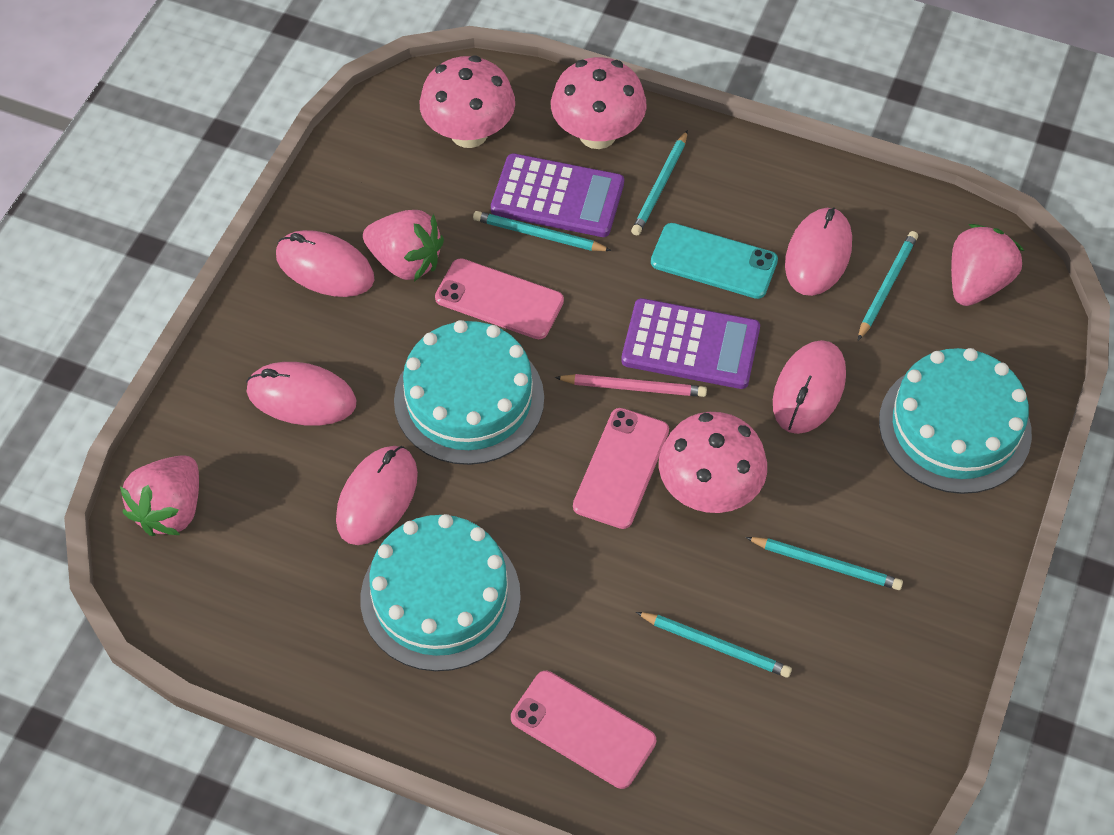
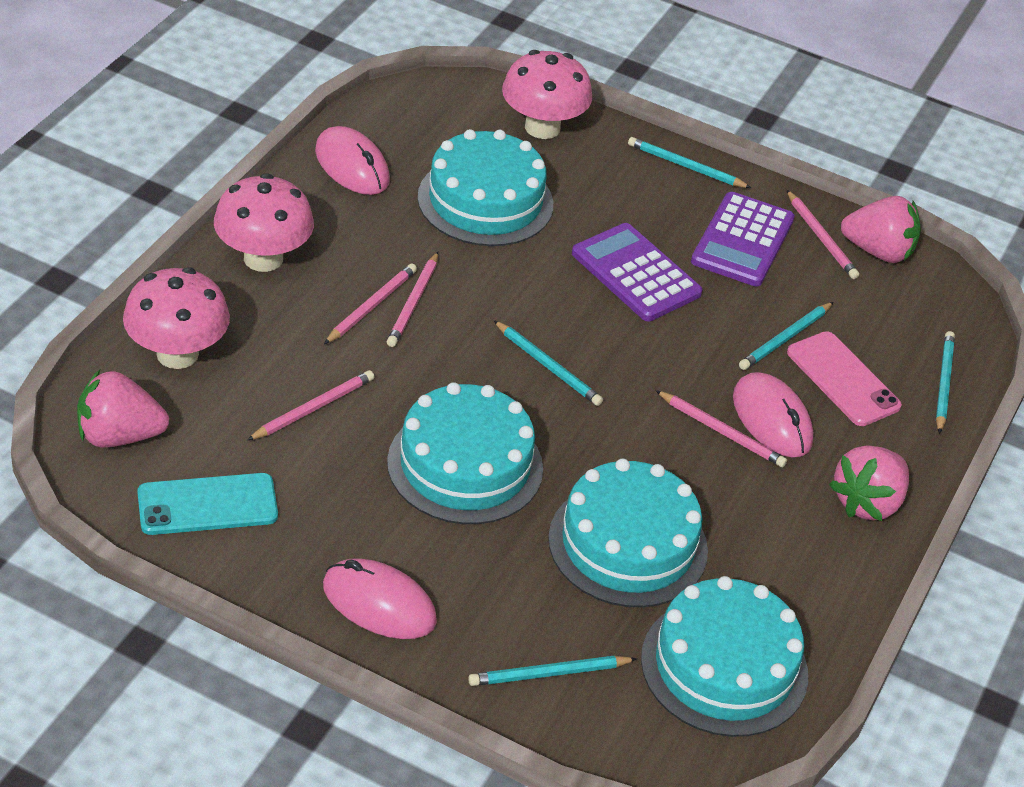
pink mouse: [246,362,357,426] [276,230,374,297] [336,446,418,545] [773,340,846,434] [785,207,852,296] = 5 -> [315,126,390,195] [323,558,437,639] [733,372,813,457] = 3
pink pencil: [555,374,707,397] = 1 -> [247,370,374,440] [324,264,417,344] [387,252,438,347] [655,390,787,467] [787,190,859,279] = 5
pink phone: [435,258,564,339] [511,671,656,789] [573,408,669,529] = 3 -> [787,331,902,426] = 1
turquoise cake: [360,514,521,671] [394,320,544,465] [879,348,1032,494] = 3 -> [387,382,543,524] [418,129,553,246] [548,459,708,607] [641,576,808,737] = 4

